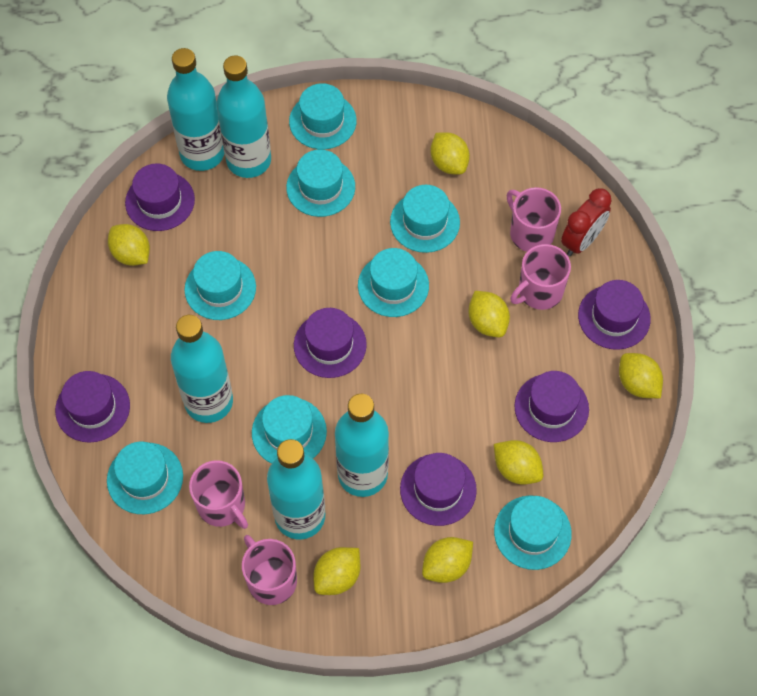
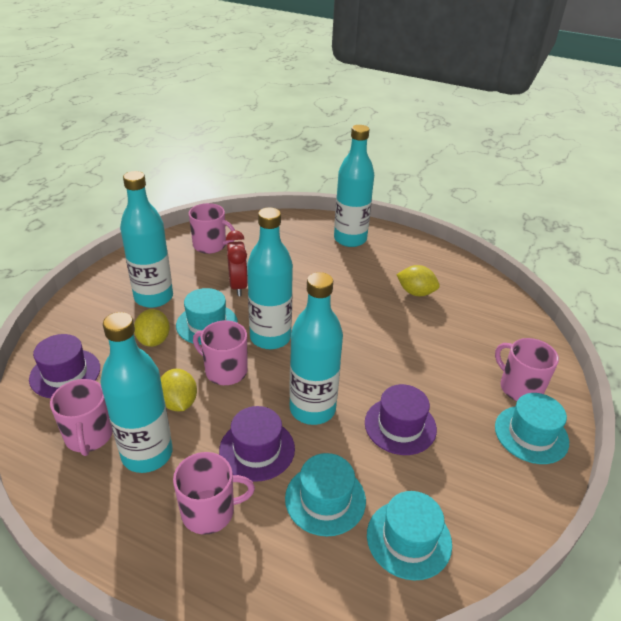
pink mug: [189,460,248,529] [242,535,297,605] [507,187,561,252] [510,244,571,310] = 4 -> [50,379,113,456] [173,452,255,535] [189,203,235,254] [193,320,248,385] [495,338,559,401] = 5
purple hat: [55,371,130,443] [125,163,195,231] [294,308,367,378] [400,453,477,526] [514,371,589,442] [578,280,651,350] = 6 -> [29,334,100,398] [219,406,295,482] [365,384,437,455] = 3
turquoise hat: [107,442,183,514] [184,251,256,320] [252,395,327,463] [286,149,355,217] [289,83,357,149] [358,248,429,317] [390,185,460,253] [494,495,572,570] = 8 -> [176,288,238,345] [285,453,366,537] [367,491,452,581] [495,393,569,464] = 4
yellow lemon: [108,224,150,266] [314,547,360,595] [422,537,473,583] [430,132,470,174] [468,291,510,337] [494,440,543,485] [619,353,663,398] = 7 -> [134,309,170,347] [160,369,197,411] [396,265,440,296] = 3

